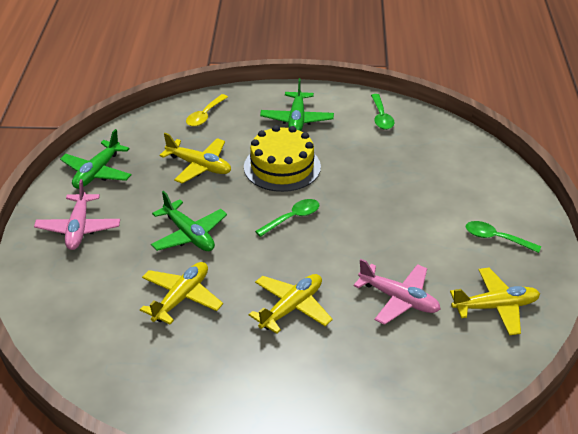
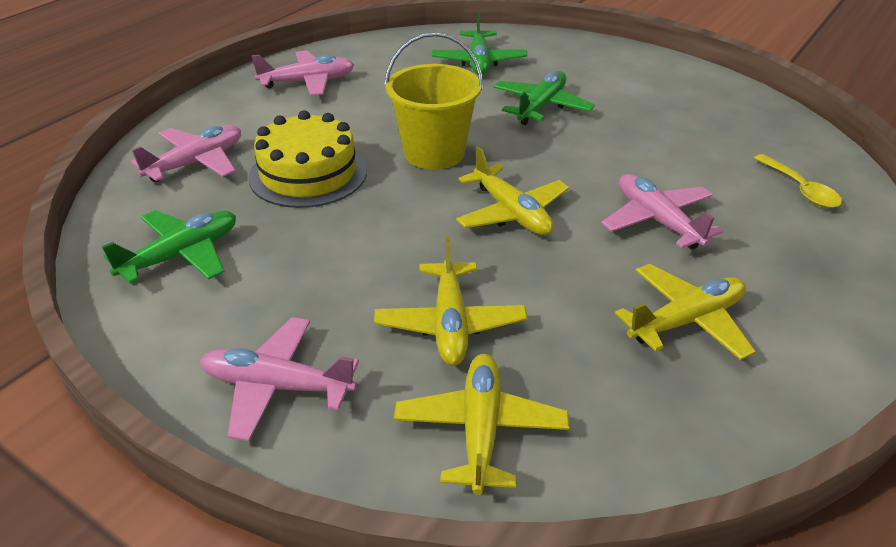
green spoon: [255,199,319,237] [371,94,395,130] [466,221,542,253] = 3 -> none = 0
pink plane: [34,179,120,250] [353,259,440,325] = 2 -> [131,125,241,182] [200,317,359,441] [252,50,354,96] [601,174,724,249] = 4
yellow bucket: none = 0 -> [384,32,483,169] = 1

